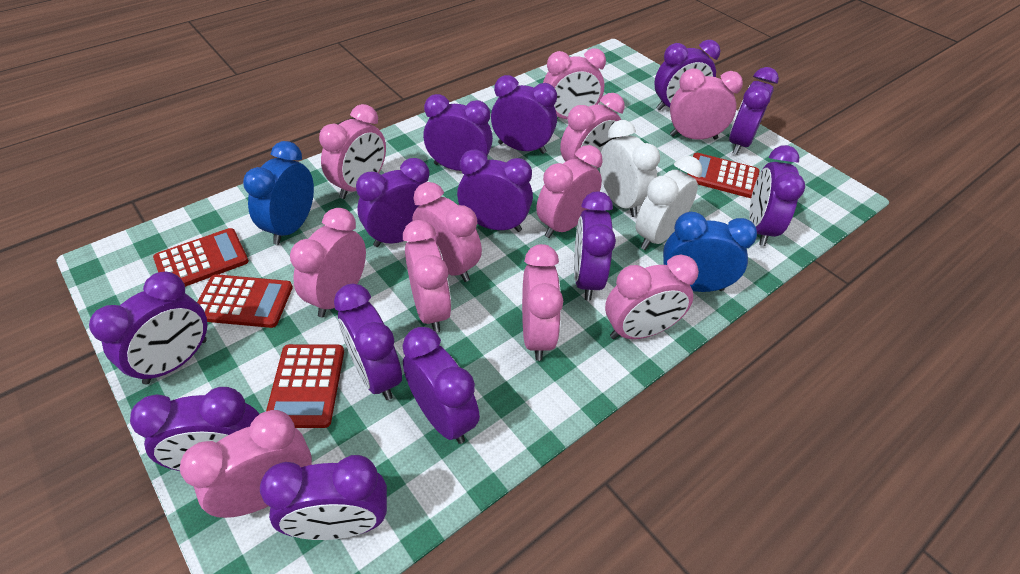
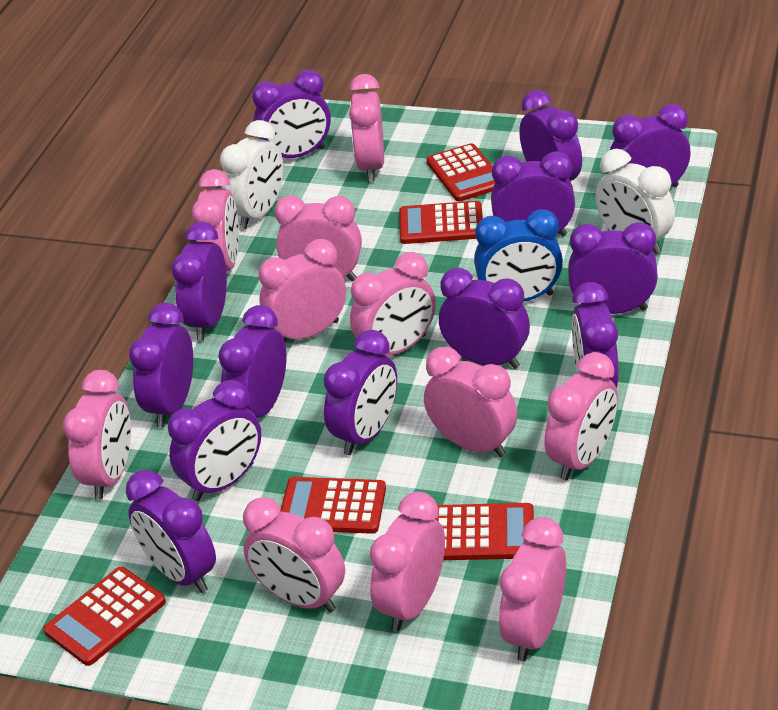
blue clock: [243,141,314,245] [663,212,757,292] = 2 -> [474,209,563,302] = 1
red calculator: [153,228,249,287] [197,274,293,328] [266,344,344,428] [687,153,759,198] = 4 -> [44,567,166,666] [280,477,386,534] [399,201,483,244] [426,143,495,201] [435,503,534,560] = 5

